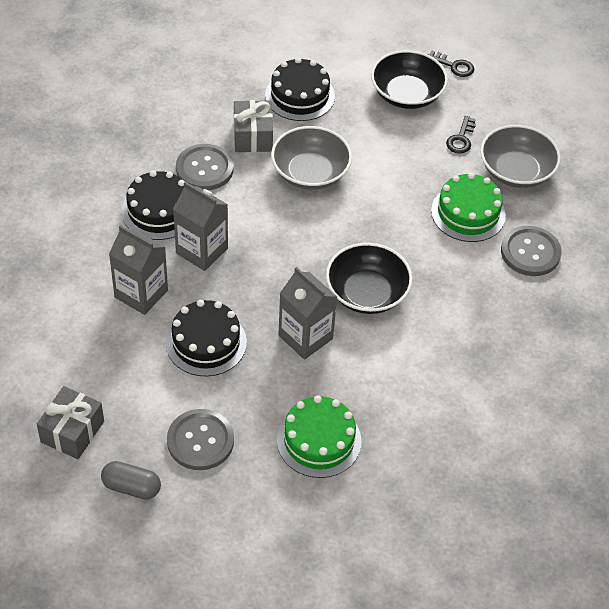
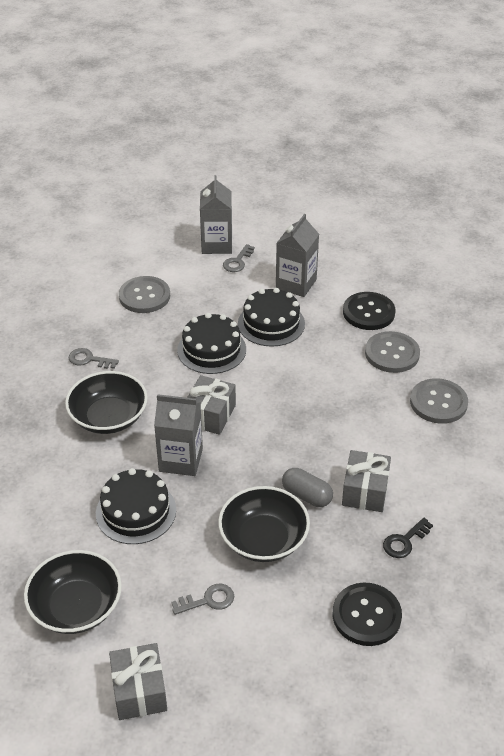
black bowl: [326,243,413,314] [371,50,448,109] = 2 -> [24,550,122,634] [65,371,148,434] [218,486,310,562] = 3
black button: none = 0 -> [333,583,402,646] [343,292,396,330] = 2
black key: [428,51,474,77] [446,116,476,154] = 2 -> [383,518,433,558] = 1
green cake: [277,395,362,478] [431,173,506,242] = 2 -> none = 0
grey bowl: [271,126,352,190] [480,125,561,188] = 2 -> none = 0
grey gift: [37,386,104,459] [234,100,273,152] = 2 -> [109,643,167,720] [187,375,236,435] [342,450,391,512] = 3
grey key: none = 0 -> [68,348,119,369] [171,584,234,615] [223,244,255,272] = 3

